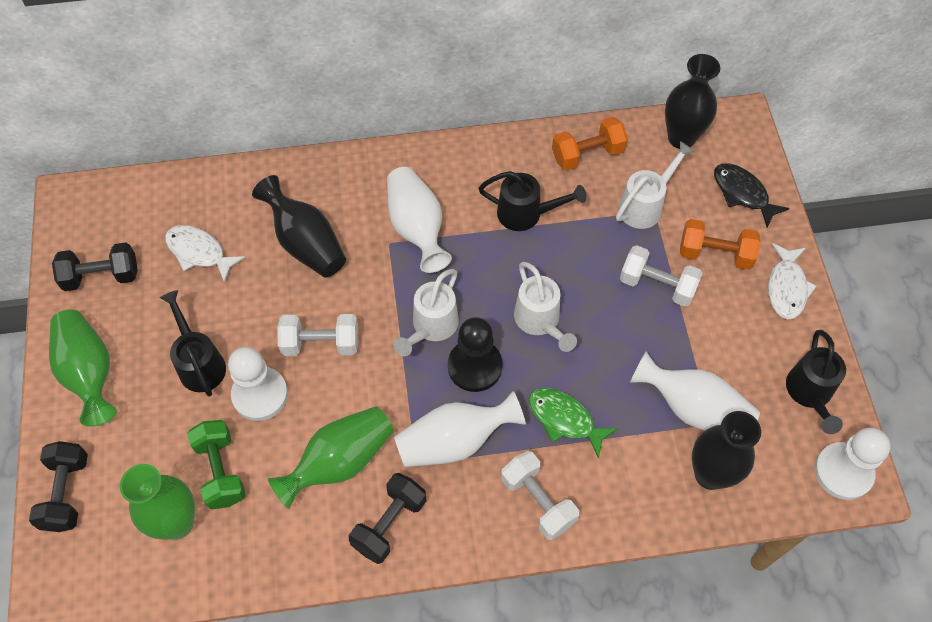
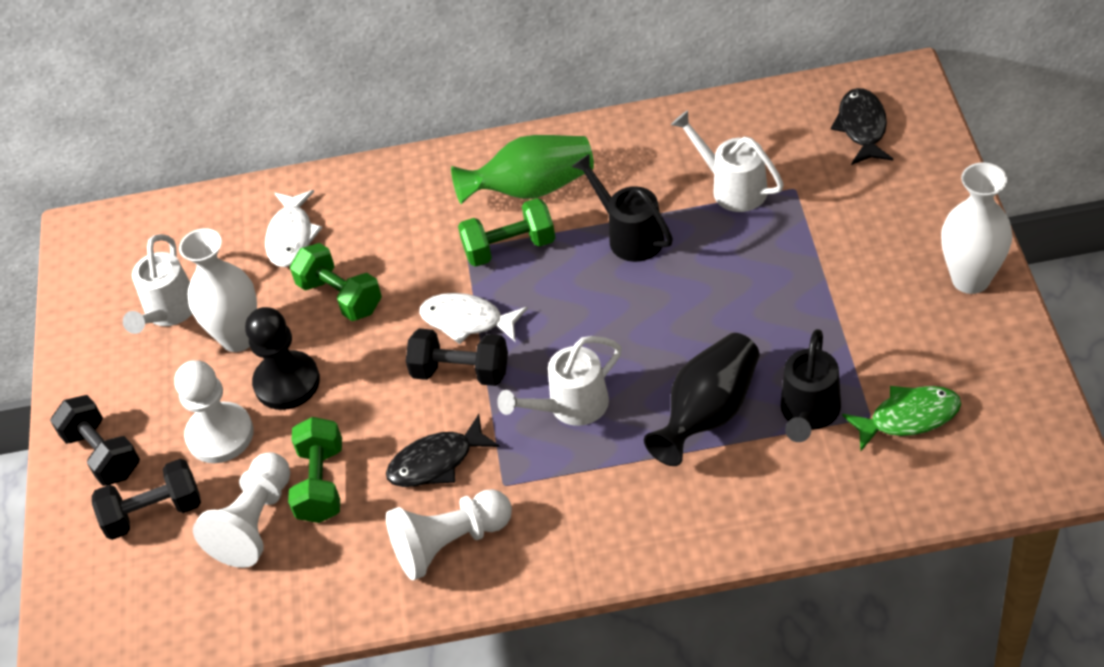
black fish: [714,163,790,227] = 1 -> [386,414,500,487] [831,88,893,165] = 2
black vase: [252,175,346,277] [665,54,720,149] [692,411,761,490] = 3 -> [644,333,760,466] = 1
black watering can: [160,290,226,397] [478,171,587,231] [786,330,846,434] = 3 -> [572,154,673,262] [781,329,841,442] = 2
green dumbbell: [187,420,246,510] = 1 -> [288,417,342,523] [290,243,382,321] [458,198,555,267] = 3
green vase: [49,309,117,427] [120,464,195,540] [268,406,394,509] = 3 -> [451,135,594,204] = 1
orange dumbbell: [552,117,628,170] [680,219,761,270] = 2 -> none = 0
white dumbbell: [277,314,358,356] [501,451,579,540] [620,245,703,307] = 3 -> none = 0
white pawn: [228,347,288,421] [814,428,891,500] = 2 -> [174,360,254,463] [193,452,290,568] [386,489,512,580] = 3
white vase: [387,167,452,273] [394,391,526,467] [630,352,760,430] = 3 -> [179,228,257,352] [941,162,1013,294] = 2

